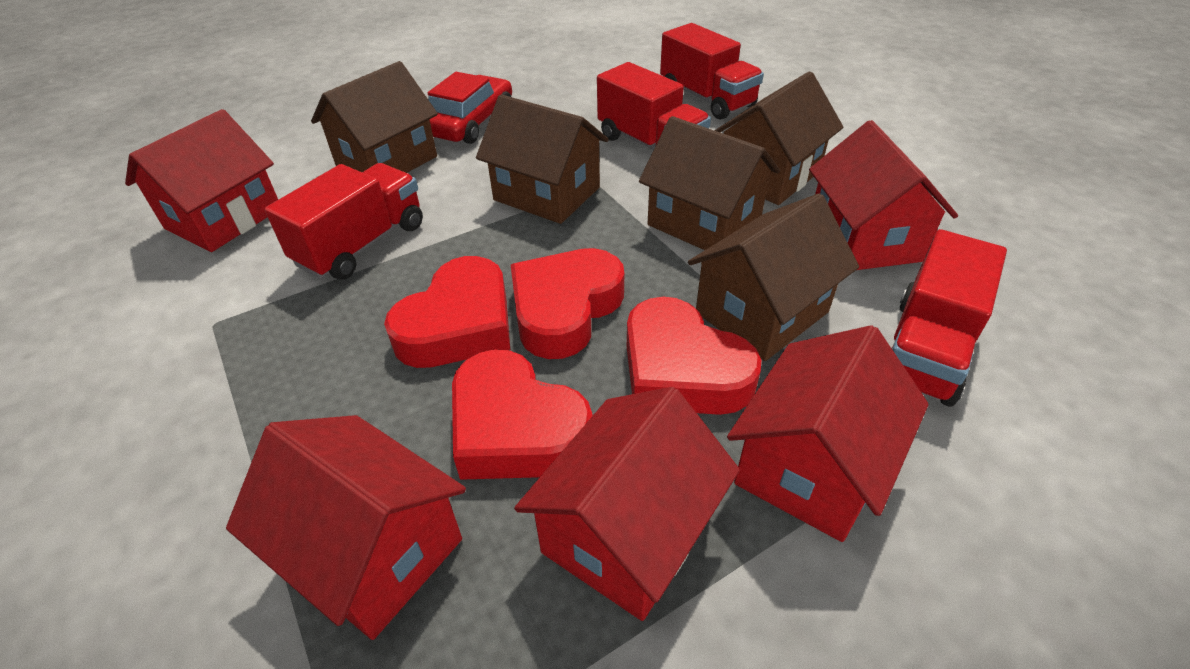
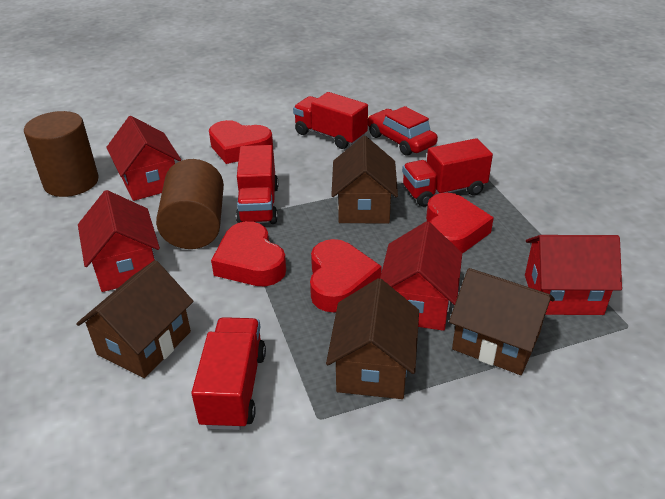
brown cylinder: none = 0 -> [24,111,99,197] [156,159,224,249] = 2
brown house: [311,61,438,173] [476,94,609,224] [639,116,780,250] [688,193,859,361] [714,71,843,205] = 5 -> [76,260,194,378] [326,278,419,399] [331,136,398,223] [449,268,555,375] = 4
red house: [125,109,278,252] [226,415,466,640] [514,387,740,621] [727,325,929,542] [809,120,958,270] = 5 -> [78,190,160,292] [106,116,181,201] [380,221,462,331] [525,235,622,315] = 4

